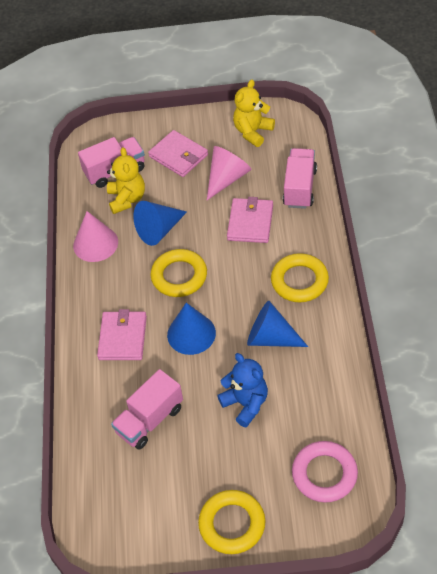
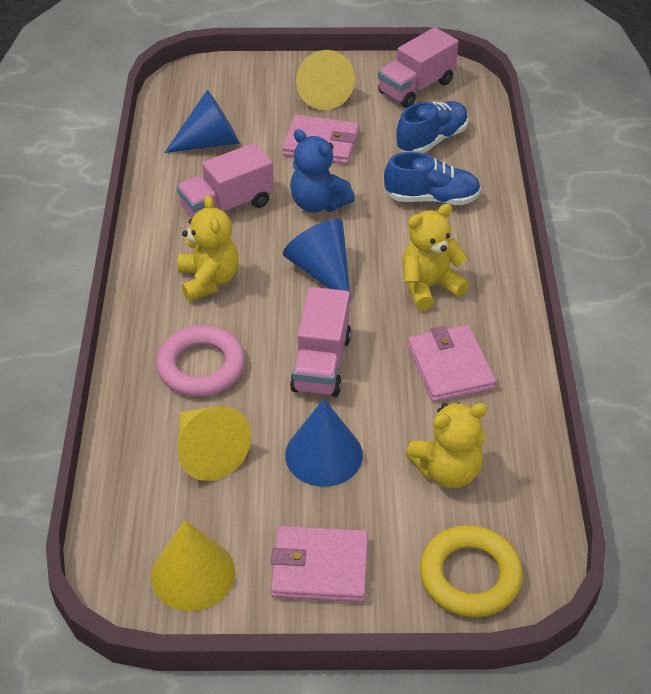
blue shoe: none = 0 -> [384,152,481,205] [396,101,468,153] = 2
pink cone: [73,211,118,262] [207,146,252,200] = 2 -> none = 0
yellow cone: none = 0 -> [151,520,235,611] [178,406,251,481] [296,50,355,110] = 3
yellow ring: [151,249,207,297] [198,490,265,554] [271,253,329,302] = 3 -> [420,525,523,618] = 1
yellow teddy bear: [107,147,145,214] [233,80,275,147] = 2 -> [177,195,239,302] [402,204,469,311] [405,403,487,488] = 3

